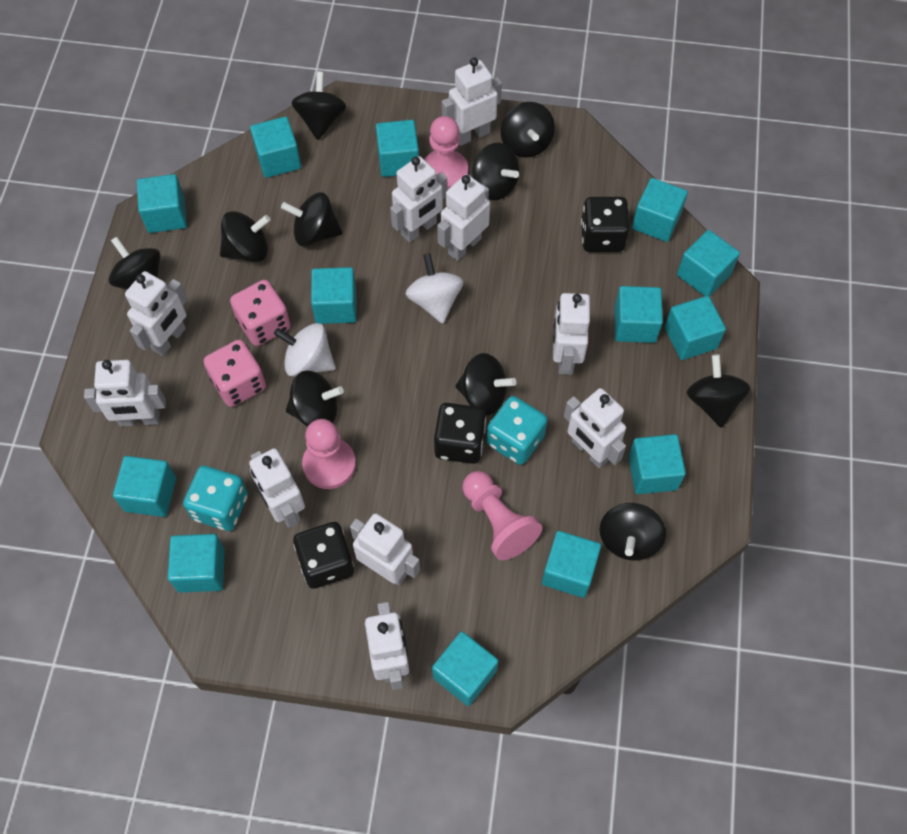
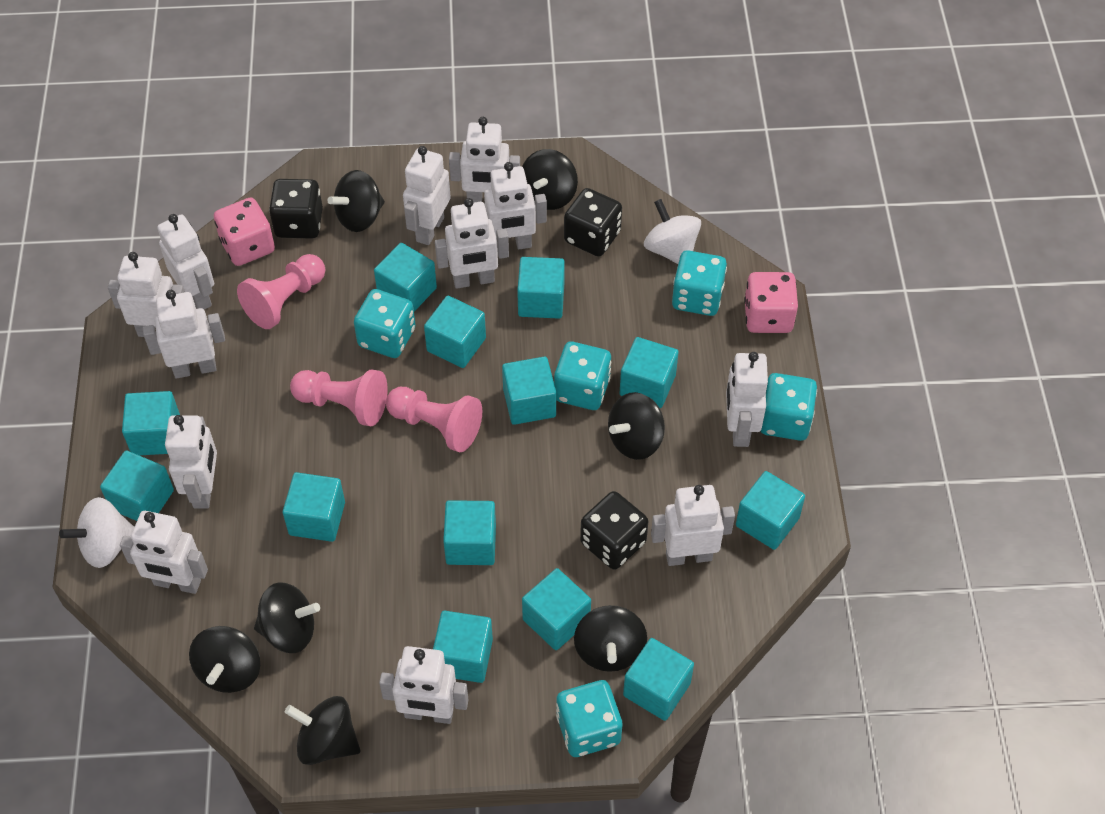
black spinning top: [109,237,160,289] [220,211,271,262] [281,192,342,246] [286,371,344,427] [291,72,346,140] [456,353,516,415] [472,143,519,200] [501,102,555,158] [600,503,666,560] [687,354,750,428] = 10 -> [189,626,260,693] [254,582,320,653] [285,696,360,765] [327,170,385,232] [522,149,578,210] [574,605,647,672] [608,392,665,460] = 7
turquoise dice: [183,466,248,531] [487,396,548,465] = 2 -> [354,289,415,358] [554,342,611,410] [556,680,622,757] [672,250,727,316] [761,373,817,441] = 5
white robot: [84,360,166,427] [125,271,188,356] [249,448,305,528] [350,513,420,585] [365,602,409,690] [390,156,447,242] [437,174,490,261] [442,57,502,146] [553,293,590,375] [564,388,626,468] = 10 -> [108,252,185,337] [120,511,208,594] [143,290,225,379] [157,214,214,310] [165,415,217,508] [379,646,468,724] [403,146,451,245] [435,198,509,289] [449,117,520,203] [484,162,547,249] [651,485,735,566] [726,352,768,447] = 12

